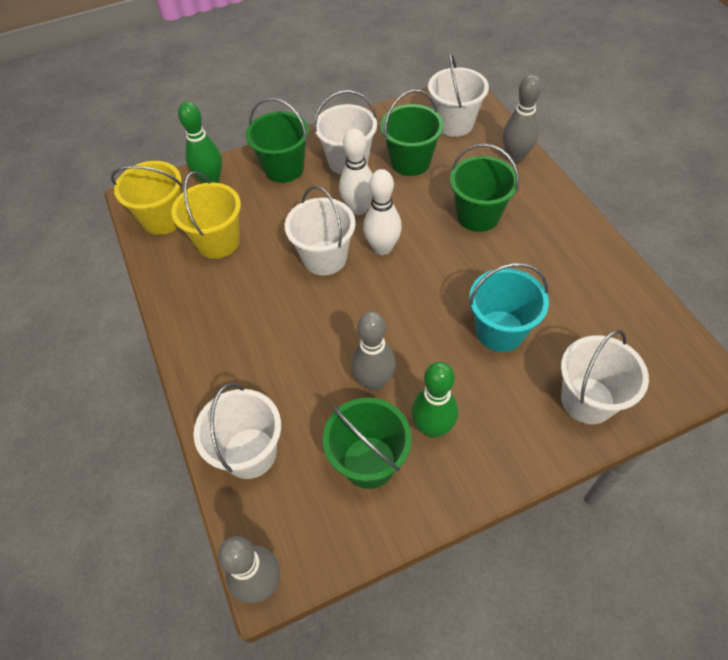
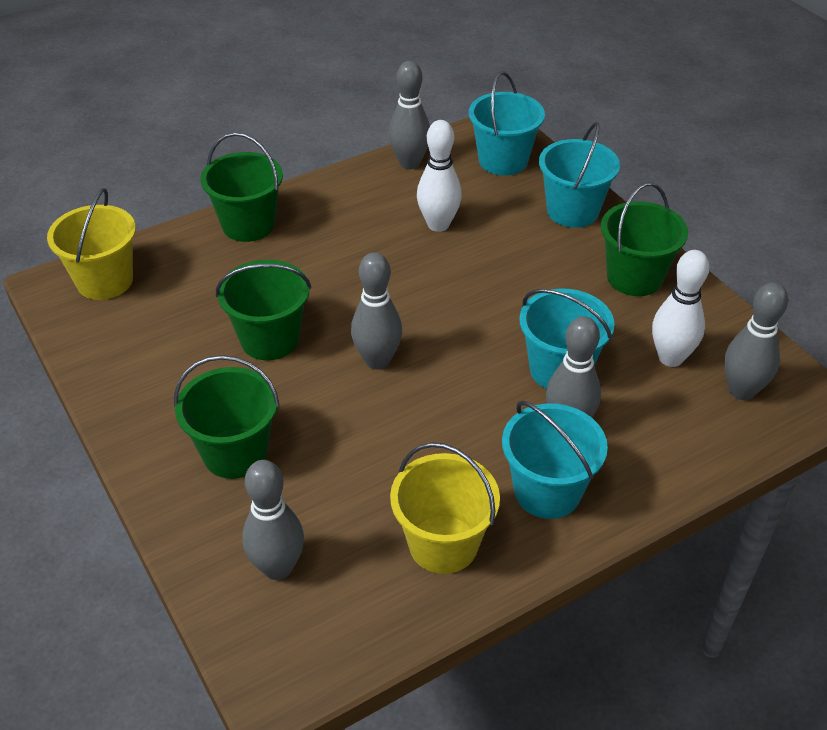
green bowling pin: [178,102,222,183] [411,362,458,438] = 2 -> none = 0
grey bowling pin: [218,536,280,603] [351,312,396,391] [503,75,542,163] = 3 -> [242,460,304,580] [351,252,402,370] [389,61,430,169] [546,316,601,417] [724,282,788,400] = 5
turquoise bucket: [469,263,549,352] = 1 -> [469,71,545,176] [502,401,608,519] [519,288,615,389] [539,122,620,228] = 4
white bucket: [194,383,281,479] [285,186,356,276] [314,90,377,175] [428,53,489,137] [561,329,649,424] = 5 -> none = 0

